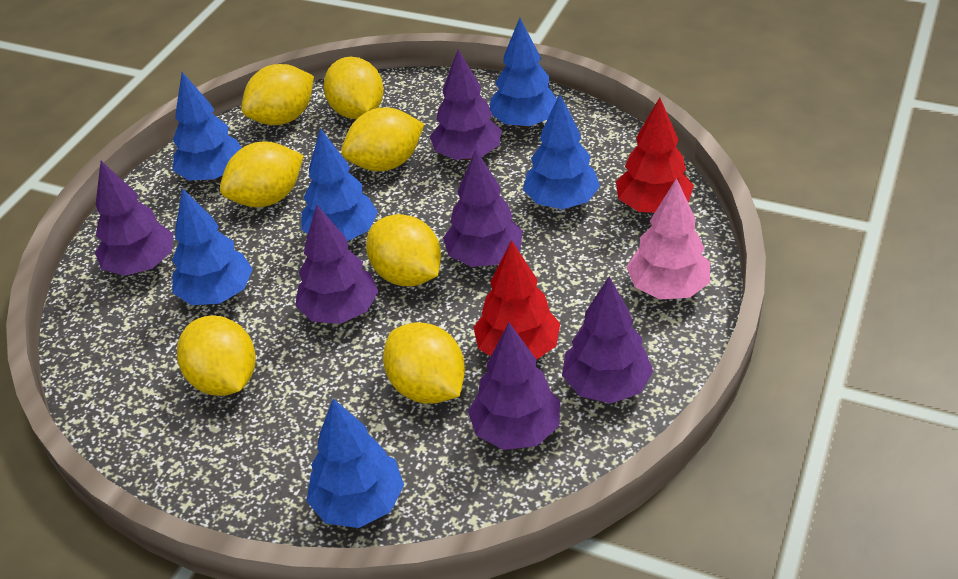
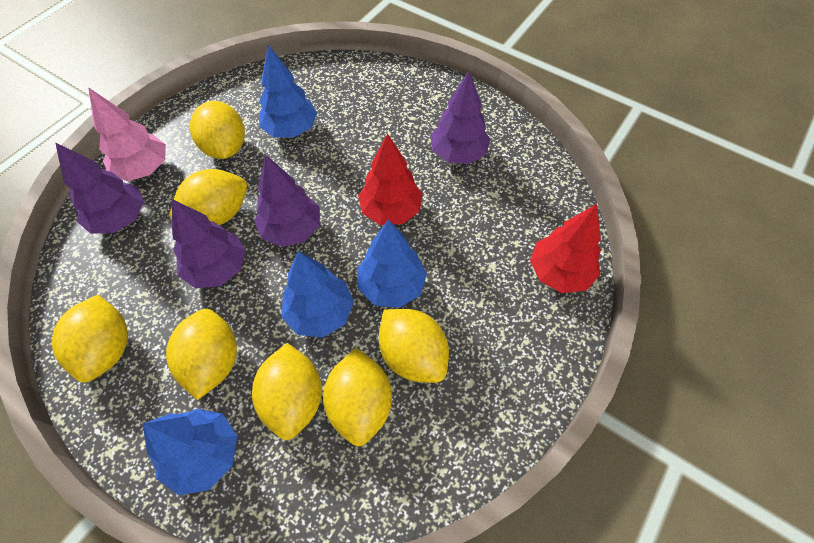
blue tree: [172,188,253,305] [173,72,242,181] [302,128,378,241] [307,399,404,528] [490,18,557,128] [523,94,600,209] = 6 -> [143,409,237,495] [259,45,317,138] [282,251,354,338] [357,219,427,308] = 4
purple tree: [95,161,173,276] [295,204,379,324] [430,49,502,160] [443,149,523,267] [468,323,560,450] [562,276,653,403] = 6 -> [55,142,144,234] [172,199,246,288] [254,155,320,247] [430,71,491,164] = 4

